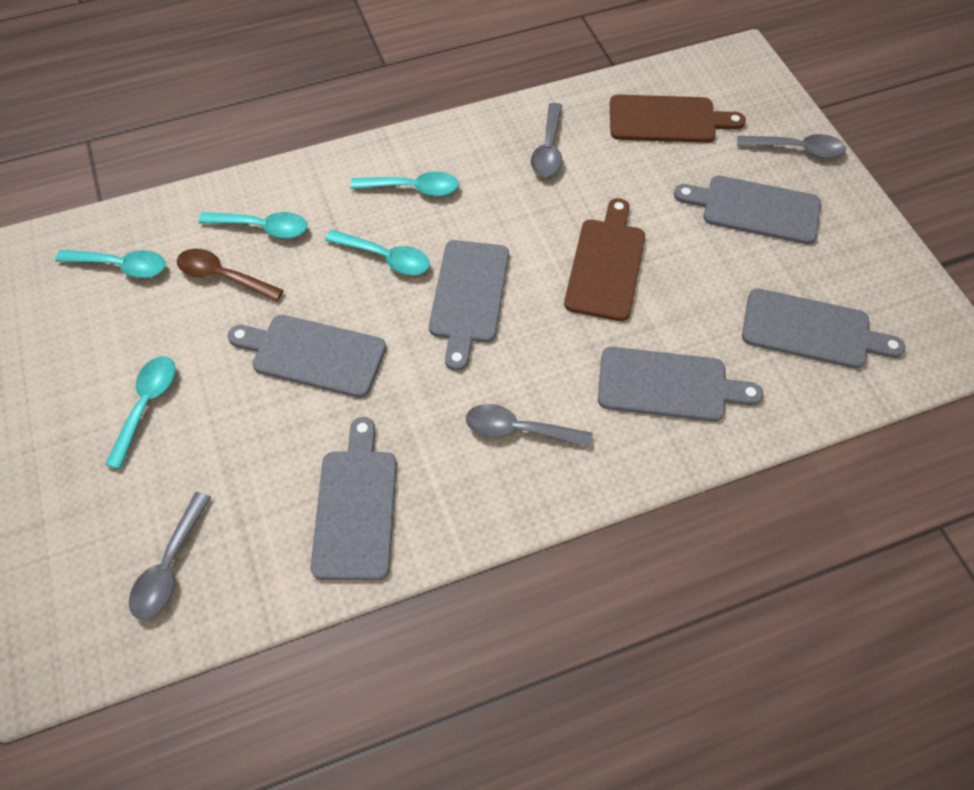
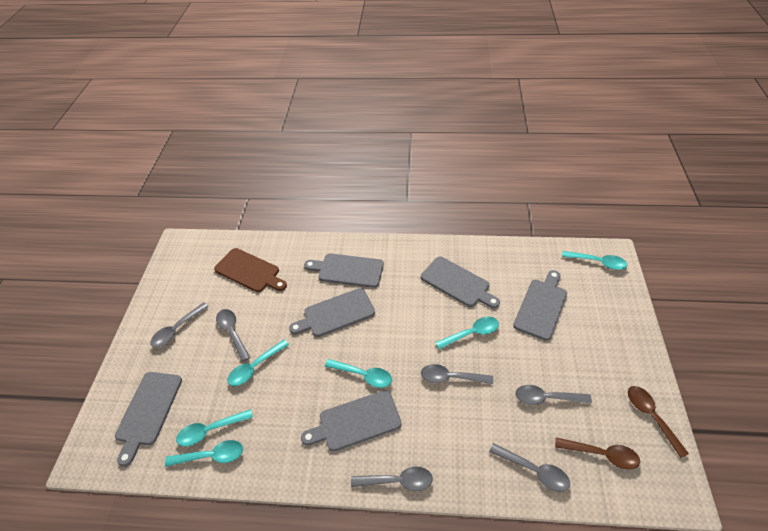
brown cutting board: [564,198,645,321] [610,95,746,143] = 2 -> [214,248,287,292] = 1
brown spoon: [177,249,284,302] = 1 -> [555,438,640,470] [628,386,689,458] = 2
grey spoon: [129,492,211,620] [466,404,593,447] [531,103,562,177] [737,134,846,158] = 4 -> [151,302,209,347] [216,309,250,362] [351,466,433,491] [421,364,493,384] [489,443,570,492] [515,385,592,405] = 6
turquoise spoon: [55,250,166,278] [105,356,176,469] [199,212,307,238] [325,230,430,275] [350,171,459,196] = 5 -> [165,440,243,467] [176,409,253,447] [227,340,289,386] [325,359,392,388] [435,317,499,350] [562,251,627,270] = 6

